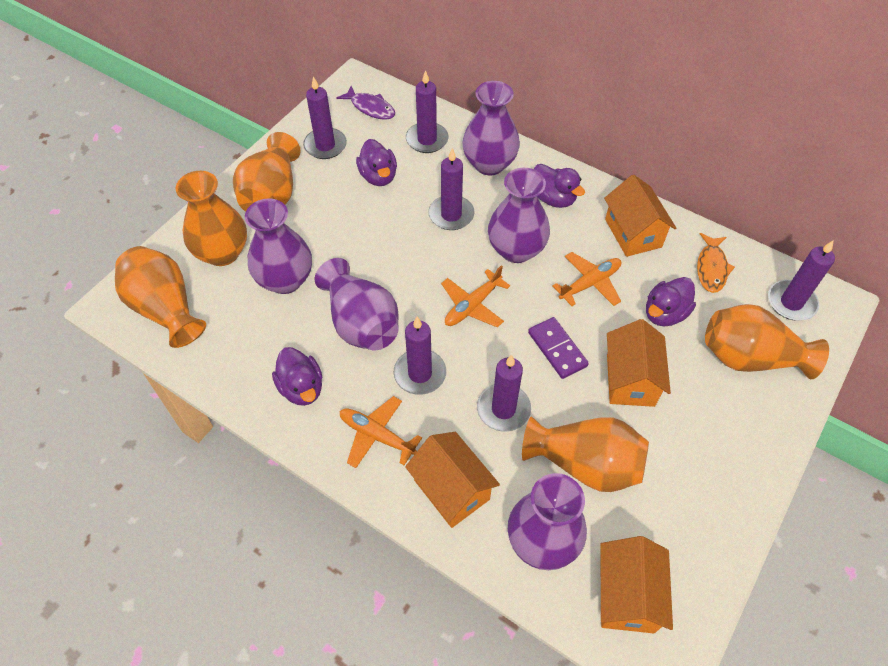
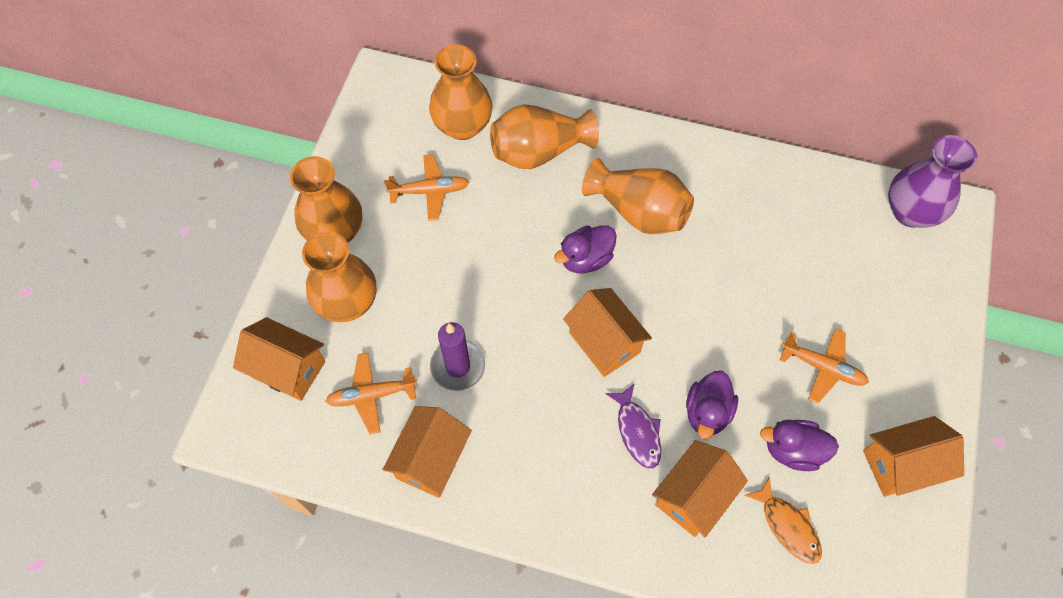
orange house: [405,432,500,528] [600,536,673,633] [604,174,676,257] [607,319,671,407] = 4 -> [233,317,325,401] [382,406,472,498] [563,288,652,377] [652,440,748,538] [863,416,964,497] = 5
purple candle: [303,76,347,159] [394,317,446,395] [406,70,448,153] [428,148,475,230] [477,355,531,432] [768,241,835,321] = 6 -> [430,322,485,391] = 1
purple domino: [528,317,589,379] = 1 -> none = 0
purple duck: [272,347,322,406] [356,139,397,186] [534,164,585,208] [646,277,696,326] = 4 -> [554,225,617,273] [686,371,738,439] [760,420,839,471] = 3
purple vase: [245,198,312,294] [315,258,399,350] [462,81,520,175] [488,168,550,263] [508,473,587,570] = 5 -> [888,135,977,228] = 1

